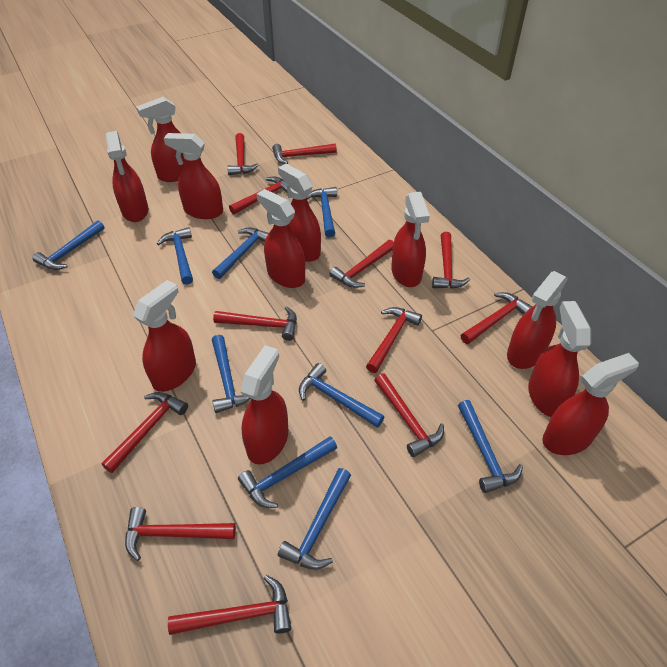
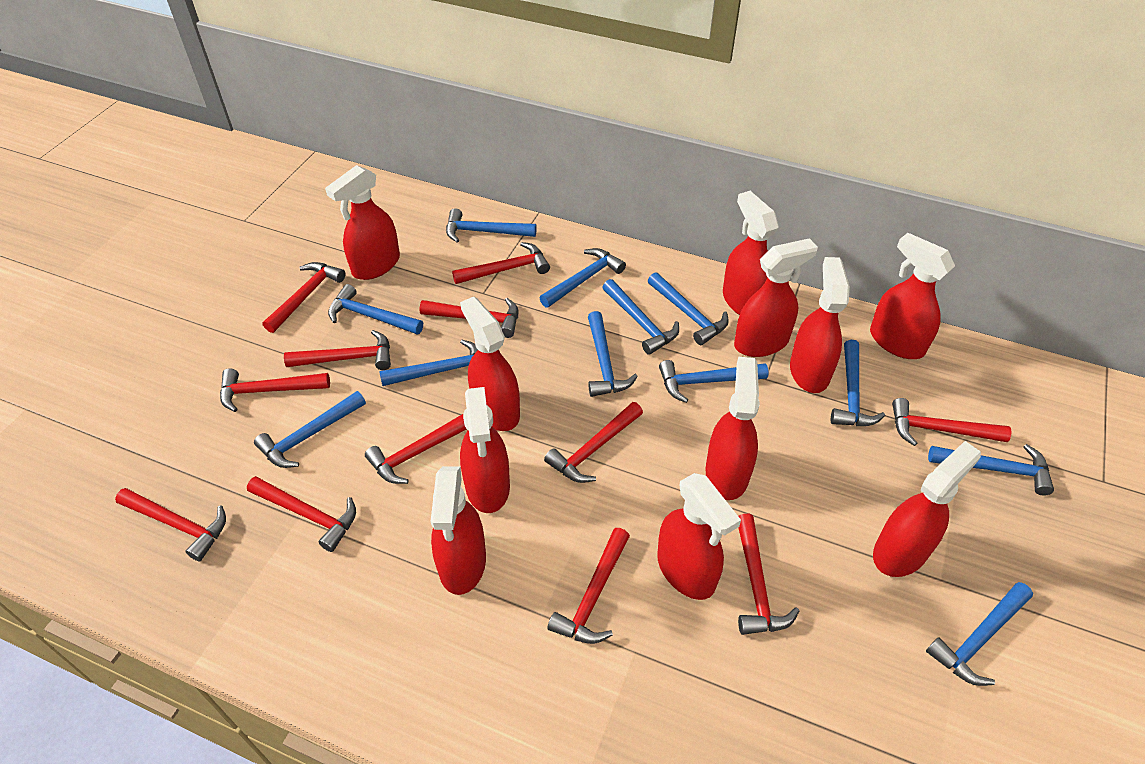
blue hammer: [32,220,105,270] [157,227,193,285] [212,228,269,279] [212,335,251,413] [238,436,337,508] [278,468,351,570] [299,363,384,428] [307,187,337,237] [458,400,523,493] = 9 -> [254,391,366,468] [328,284,423,335] [379,340,478,386] [446,208,537,242] [540,248,626,308] [588,311,638,397] [602,279,679,355] [648,272,729,345] [659,360,769,403] [831,340,885,426] [926,582,1033,686] [928,444,1054,496] = 12

